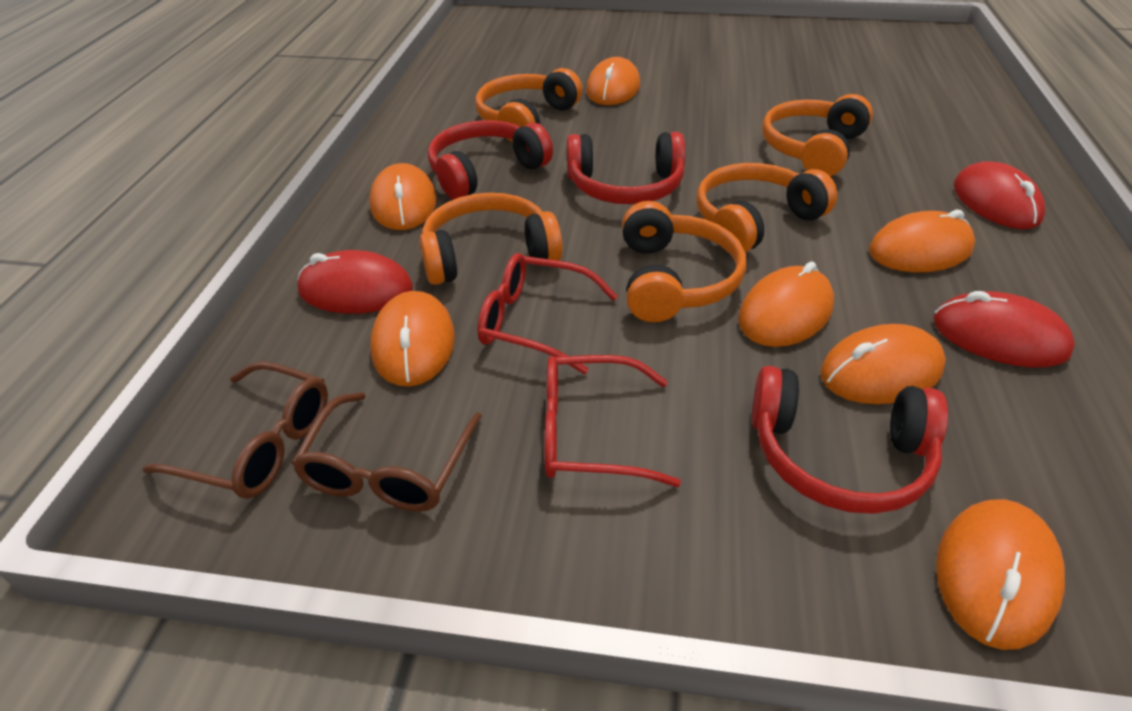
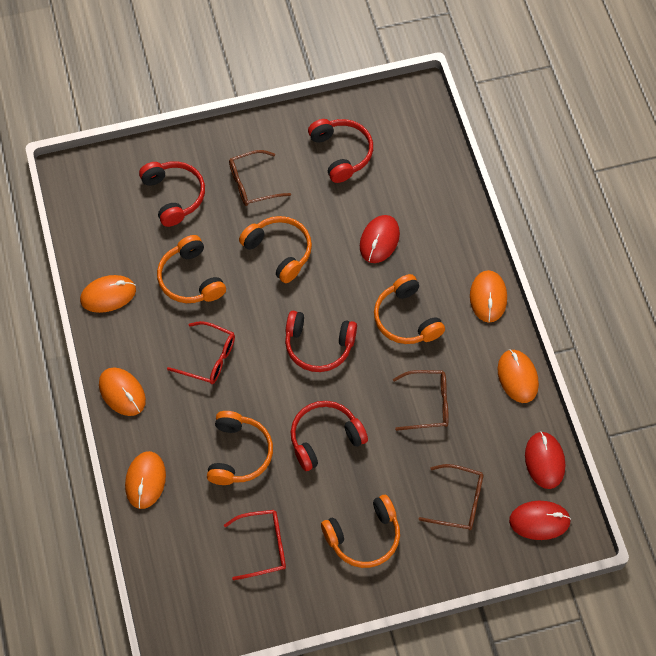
brown glasses: [142,361,328,499] [291,392,482,512] = 2 -> [229,150,291,206] [393,370,449,431] [419,464,483,530] = 3
orange mouse: [369,163,437,230] [370,291,455,387] [586,57,640,105] [738,261,834,347] [821,324,946,404] [869,210,975,273] [936,499,1065,650] = 7 -> [80,275,136,313] [99,367,146,416] [125,451,166,509] [470,270,507,323] [498,350,539,403] = 5
red headphones: [428,120,553,200] [567,132,686,204] [752,366,948,514] = 3 -> [139,161,205,227] [285,311,357,372] [291,401,368,471] [308,119,373,183] = 4

